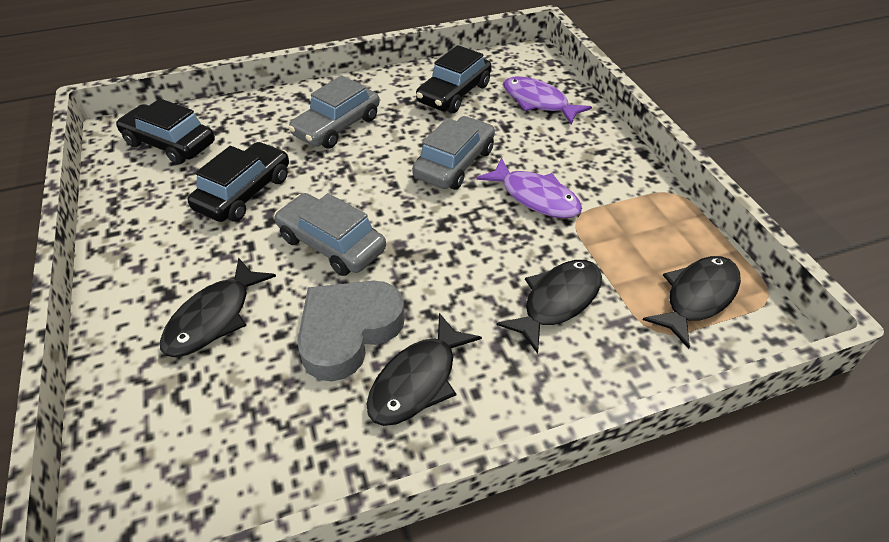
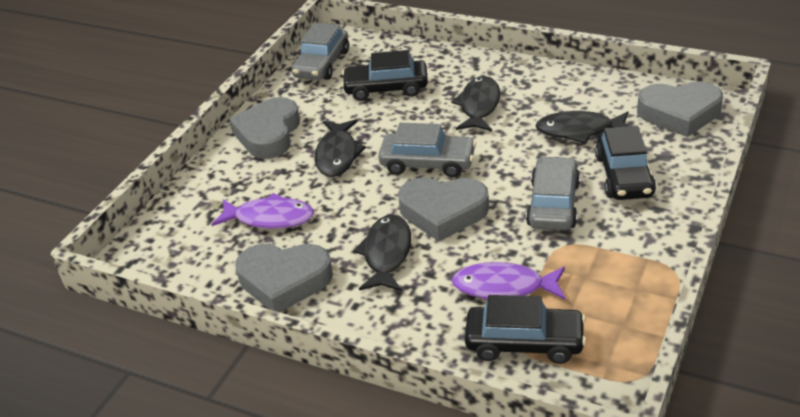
grey heart: [297,281,405,381] = 1 -> [229,97,300,159] [235,244,333,312] [398,177,489,241] [637,81,723,137] = 4

